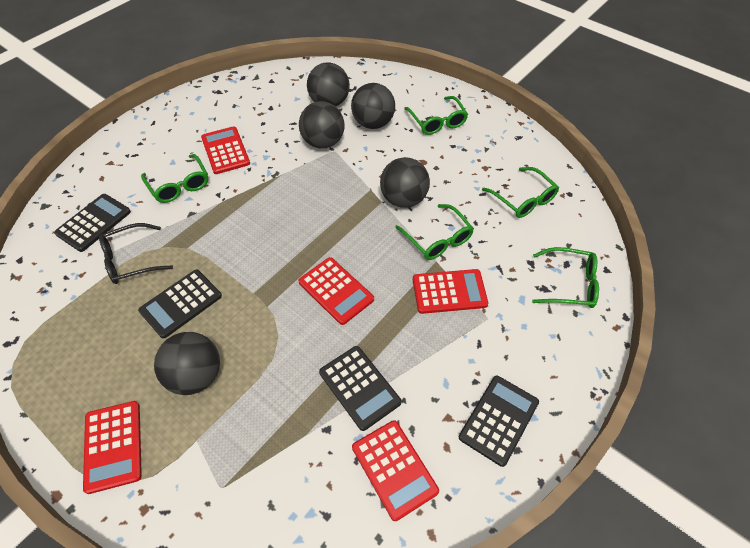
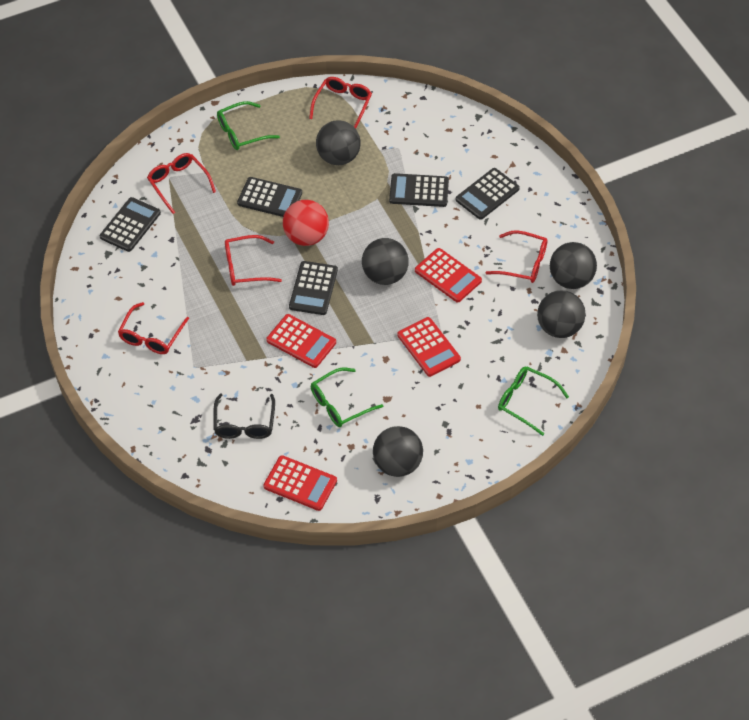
black calculator: [54,194,131,252] [138,269,222,339] [319,346,402,431] [459,375,539,467] = 4 -> [100,197,161,252] [237,177,302,217] [289,261,338,315] [389,173,449,207] [456,168,520,220] = 5
green glasses: [141,154,208,203] [395,204,474,260] [404,96,468,135] [482,167,559,218] [532,247,599,308] = 5 -> [217,101,280,150] [311,367,383,427] [498,367,569,436] = 3
red ball: none = 0 -> [283,200,329,246] = 1
red calculator: [83,401,142,494] [201,126,250,174] [298,257,374,325] [352,420,439,521] [413,269,488,314] = 5 -> [263,455,337,511] [266,314,336,368] [397,317,461,377] [415,248,482,302] = 4
red glasses: none = 0 -> [118,302,189,354] [147,153,216,214] [225,235,282,286] [309,77,372,129] [485,230,547,283] = 5

